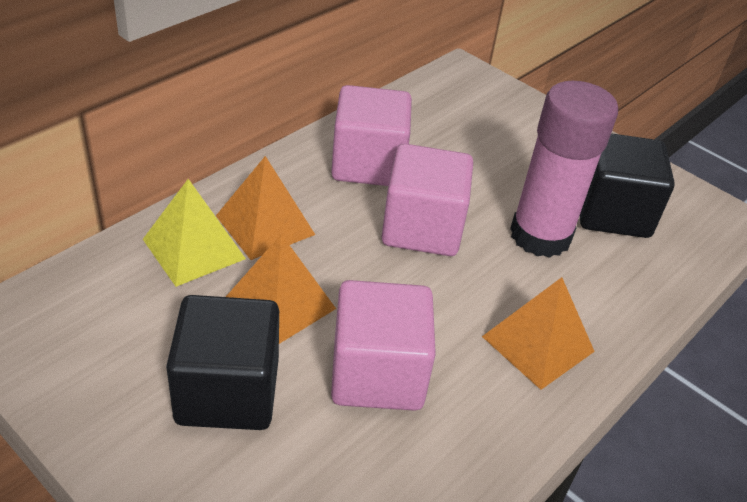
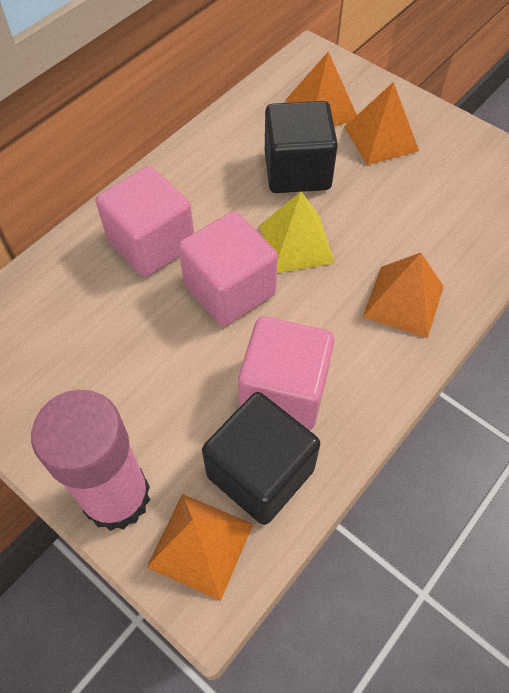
orange pyramid: [216,156,315,260] [226,234,336,344] [482,277,595,390] = 3 -> [147,494,253,601] [286,52,357,127] [344,82,419,165] [363,253,444,338] = 4

